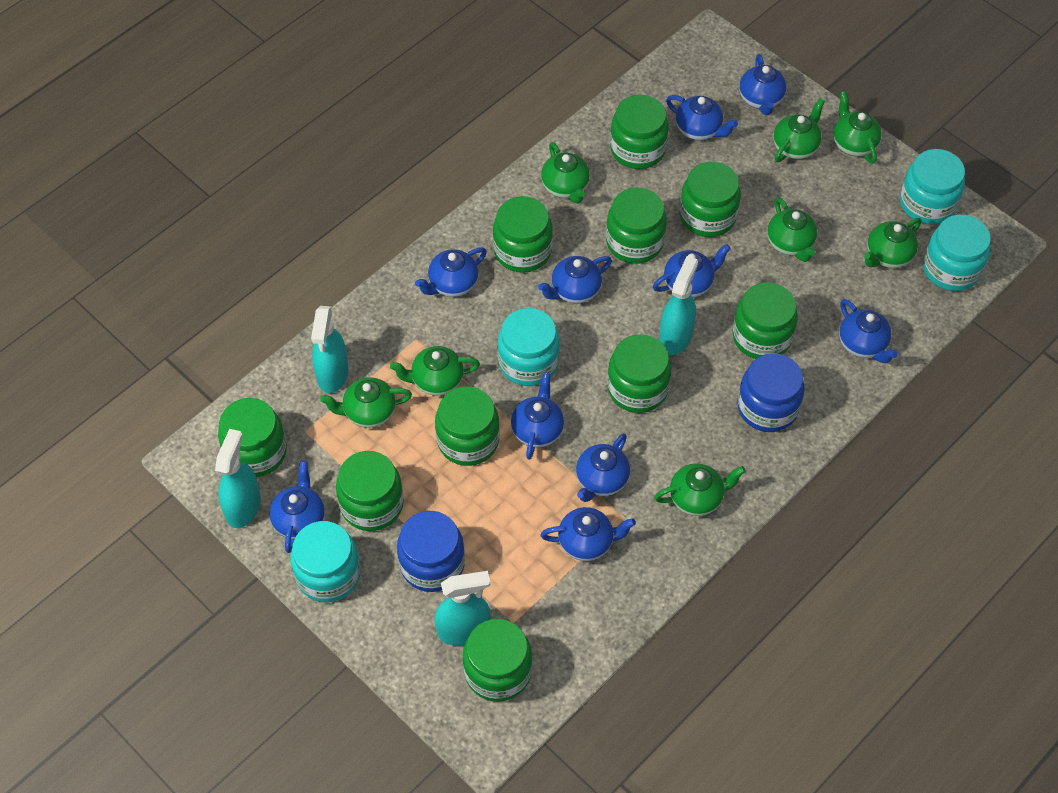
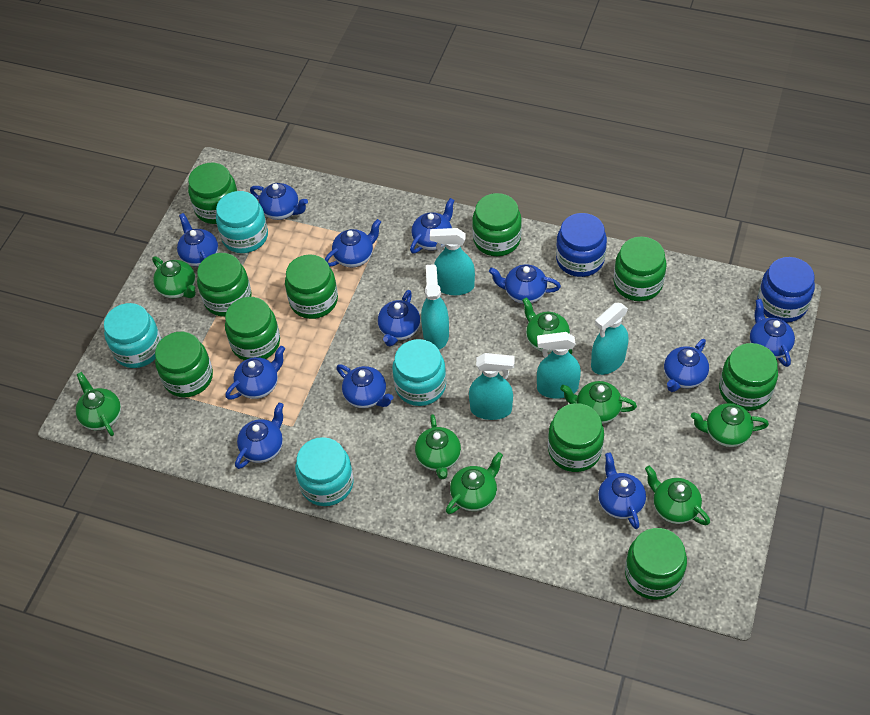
blue teapot: [269,461,325,553] [415,247,487,297] [511,372,564,460] [538,256,612,303] [540,507,636,561] [576,433,630,502] [653,244,731,297] [666,95,738,140] [739,54,786,115] [839,299,898,364] = 10 -> [177,213,218,267] [225,346,285,400] [235,403,284,469] [250,183,308,220] [325,219,381,267] [336,364,393,408] [378,290,420,346] [410,198,455,253] [489,264,561,304] [598,452,646,529] [664,339,709,392] [750,299,795,367] = 12
turquoise spray bottle: [215,429,261,528] [311,306,349,393] [435,571,490,646] [659,256,698,355] = 4 -> [421,264,449,349] [430,228,475,295] [469,353,515,420] [537,332,581,398] [591,303,628,375] = 5

